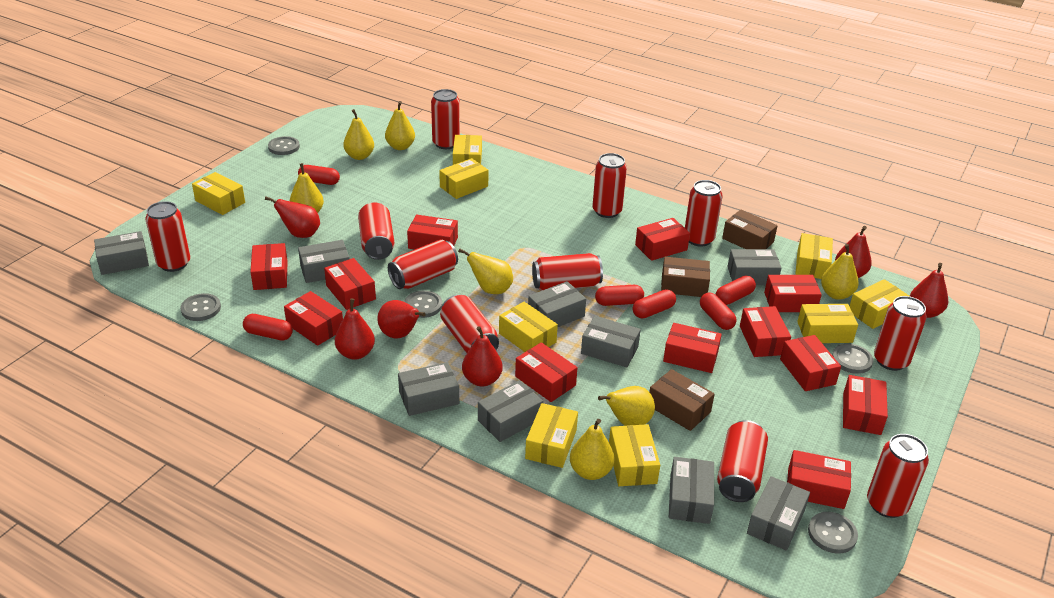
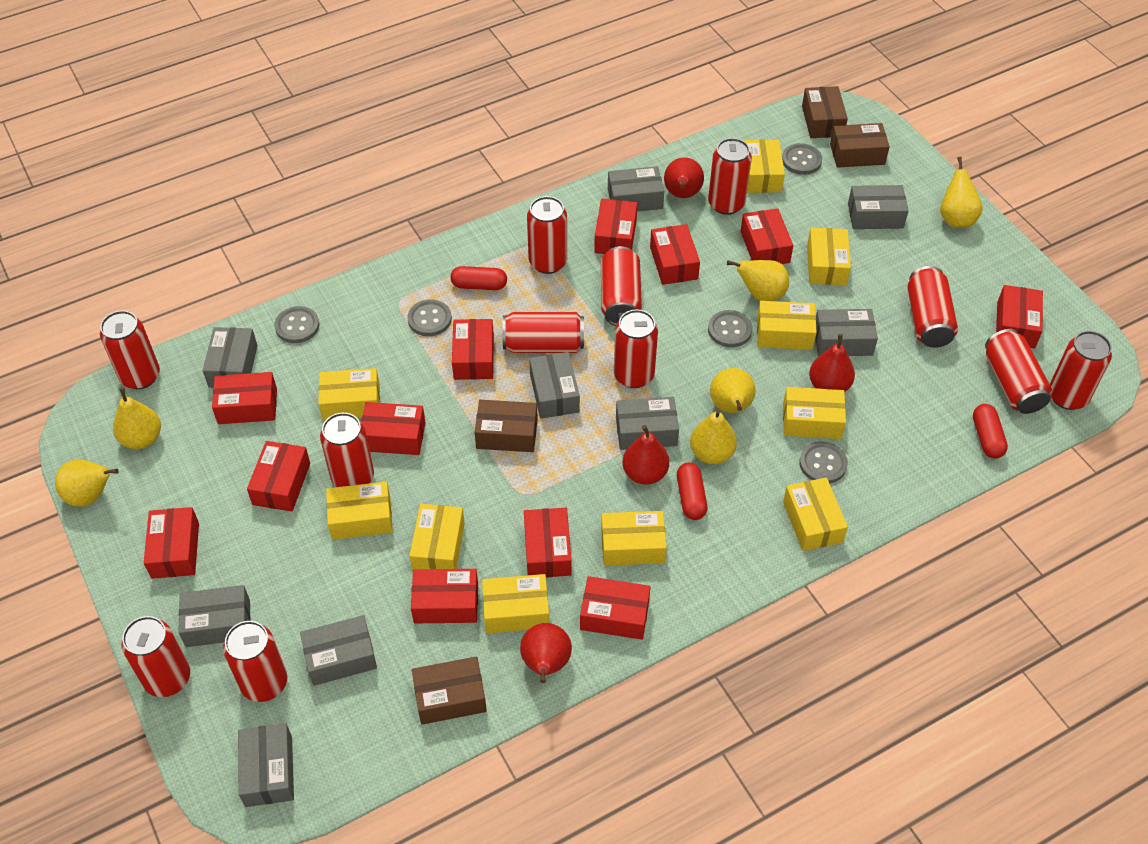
brown box: [649,369,715,431] [661,257,710,297] [722,210,778,249] = 3 -> [412,656,487,725] [475,400,538,452] [802,86,848,138] [830,123,890,168] = 4
red can: [145,201,190,272] [358,202,395,260] [388,239,458,289] [431,89,460,149] [440,295,499,353] [532,253,603,291] [592,153,627,218] [685,180,723,246] [717,420,768,502] [867,434,929,518] [874,296,927,371] = 11 -> [100,311,160,389] [122,616,190,697] [223,621,287,702] [320,413,374,487] [502,312,584,353] [527,196,567,274] [601,246,642,326] [614,309,658,388] [708,138,752,215] [907,266,958,348] [985,329,1052,414] [1050,331,1112,410] = 12
red capsule: [243,314,293,340] [298,165,340,185] [595,285,644,306] [633,289,676,319] [700,292,737,330] [716,276,756,305] = 6 -> [451,266,507,290] [677,462,708,520] [973,404,1008,459] = 3
red pear: [265,196,320,238] [335,299,375,360] [377,300,426,339] [462,326,503,387] [835,226,872,278] [910,263,948,318] = 6 -> [520,623,572,683] [622,425,669,485] [664,157,704,198] [809,334,855,392] = 4
yellow box: [192,172,245,215] [439,158,488,199] [453,135,482,165] [499,302,558,352] [525,403,578,468] [609,424,660,486] [795,233,833,279] [797,304,858,343] [849,279,909,329] = 9 -> [318,368,380,421] [326,482,393,540] [409,504,465,571] [482,574,549,633] [601,511,667,566] [744,140,785,193] [757,301,817,350] [783,387,846,439] [783,477,848,551] [807,228,851,285] = 10
yellow pear: [290,163,324,213] [343,109,374,160] [385,101,415,150] [458,248,513,294] [570,419,614,480] [598,386,655,426] [821,244,859,300] = 7 -> [55,459,118,507] [113,387,161,449] [690,408,737,464] [710,368,756,413] [727,260,789,301] [940,157,983,228] = 6

